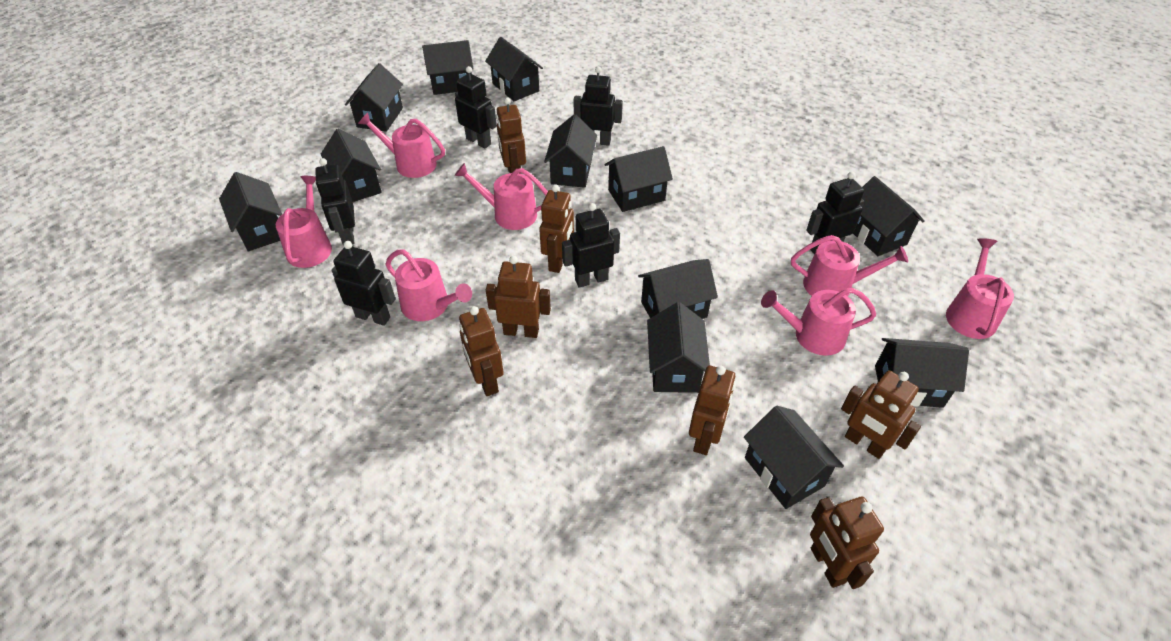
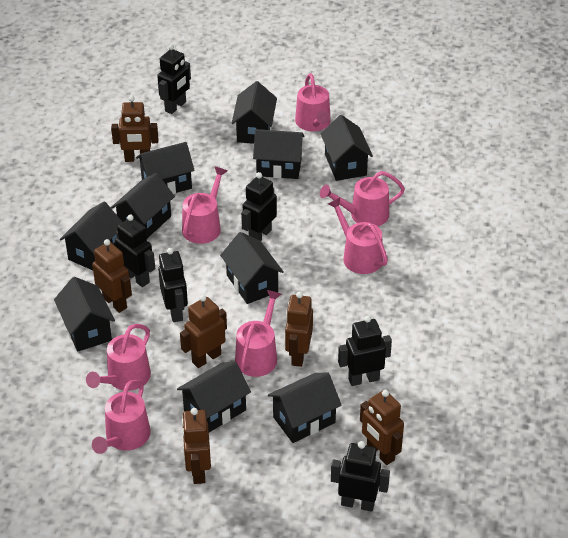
black house: [219,172,282,251] [321,129,382,202] [345,63,403,132] [422,40,473,95] [485,37,543,101] [544,114,597,188] [605,146,673,212] [638,259,718,319] [647,302,710,393] [744,406,844,509] [853,176,925,256] [875,338,969,408] = 12 -> [54,277,115,352] [60,201,122,270] [111,173,175,238] [136,142,195,194] [177,361,251,432] [220,232,284,304] [232,81,277,144] [253,129,305,179] [268,373,342,443] [321,115,373,181] = 10
brown robot: [459,306,504,396] [486,256,551,338] [496,98,526,174] [539,184,574,273] [689,366,736,455] [810,496,884,589] [841,371,921,459] = 7 -> [92,239,132,313] [111,96,159,162] [180,295,227,368] [182,408,211,484] [285,292,313,367] [360,390,404,465] = 6

